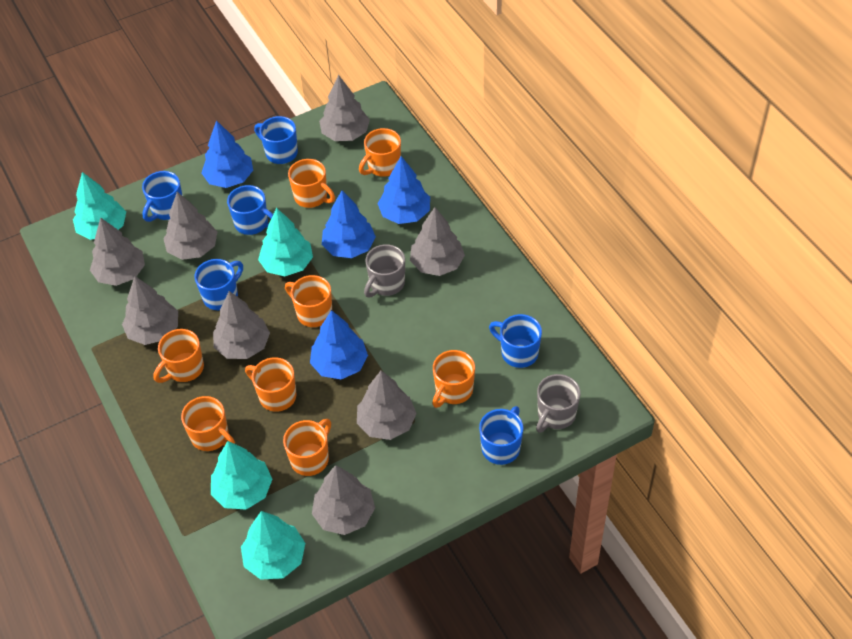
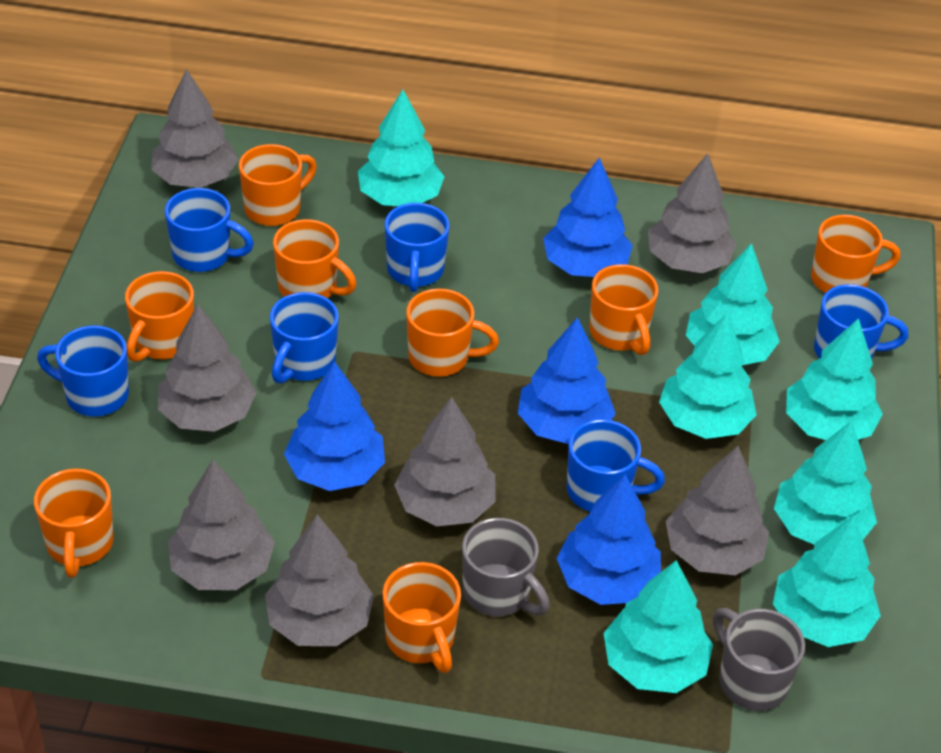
grey tree: [90,217,145,286] [122,276,178,345] [163,192,217,260] [213,291,270,359] [312,465,375,535] [319,75,370,141] [357,370,417,440] [410,207,465,276] = 8 -> [151,69,238,188] [158,304,256,432] [168,460,275,590] [265,514,374,646] [394,397,496,526] [648,153,737,273] [666,446,769,575] = 7
turquoise tree: [73,172,126,240] [211,441,272,509] [241,511,305,580] [258,208,313,276] = 4 -> [358,89,445,206] [604,560,713,693] [659,313,757,439] [686,243,780,366] [773,516,881,647] [774,421,877,545] [786,318,883,440] = 7

